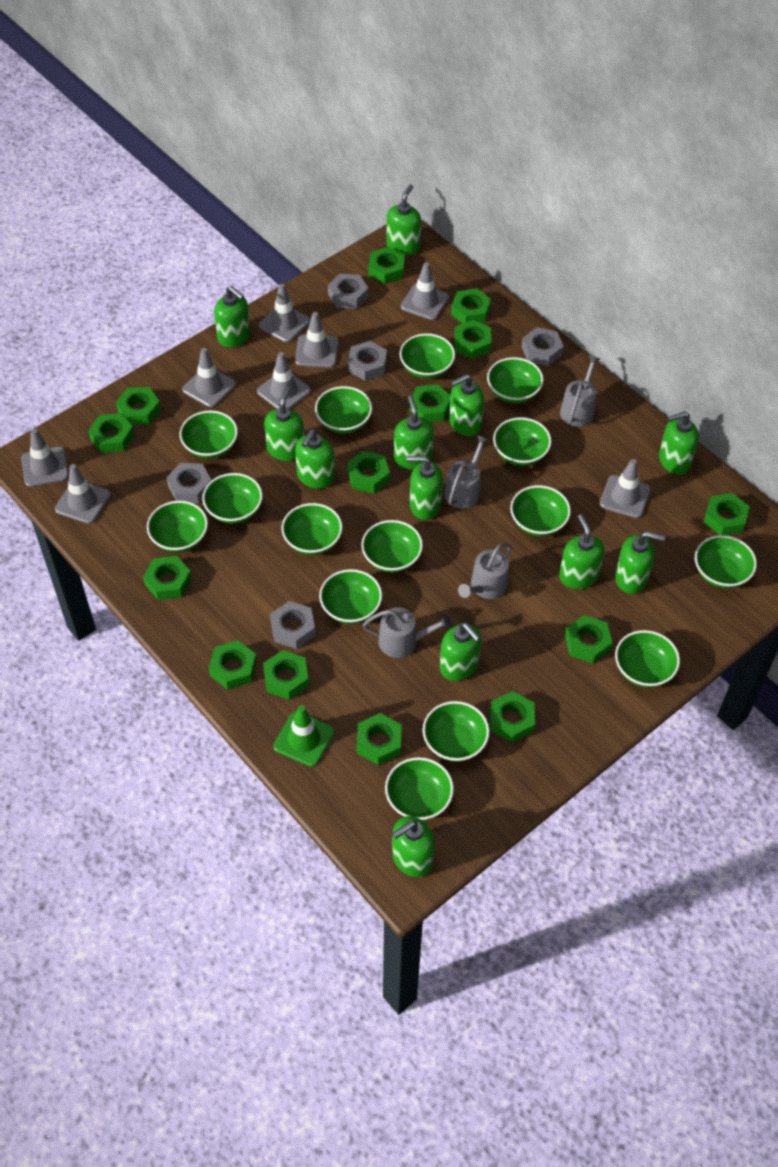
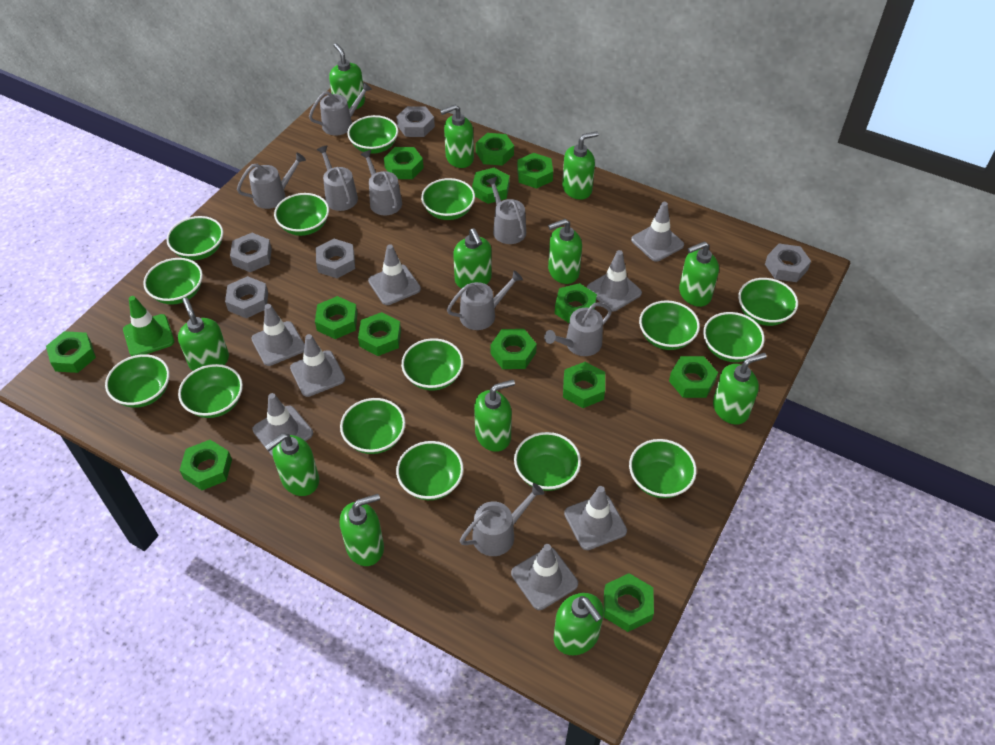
green nut: [88,413,134,453] [116,387,161,425] [143,556,192,600] [209,640,257,689] [263,650,309,700] [347,451,390,493] [357,713,402,765] [368,247,405,284] [409,384,451,423] [451,288,491,324] [454,320,491,359] [490,691,535,743] [565,615,613,664] [704,493,750,535] = 14 -> [46,331,96,373] [180,440,232,490] [315,296,358,339] [358,312,401,356] [384,147,424,179] [472,168,510,204] [476,133,514,166] [490,329,537,369] [517,153,553,189] [555,283,597,323] [563,362,605,408] [604,573,654,632] [669,356,718,398] = 13
grey watering can: [363,607,452,658] [444,435,490,509] [458,543,512,599] [560,355,600,427] = 4 -> [237,153,306,209] [309,82,372,136] [316,145,358,211] [360,150,402,215] [447,270,523,330] [460,483,544,556] [486,177,526,244] [544,302,612,356] = 8

